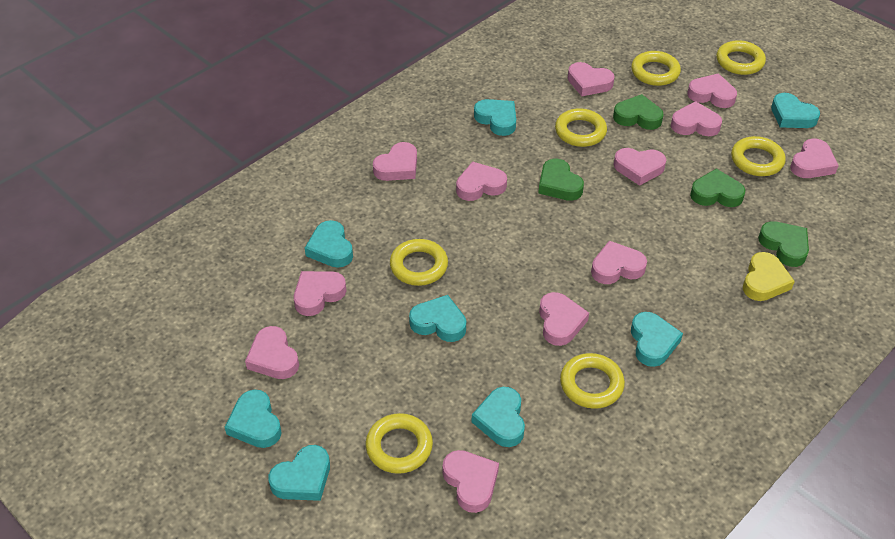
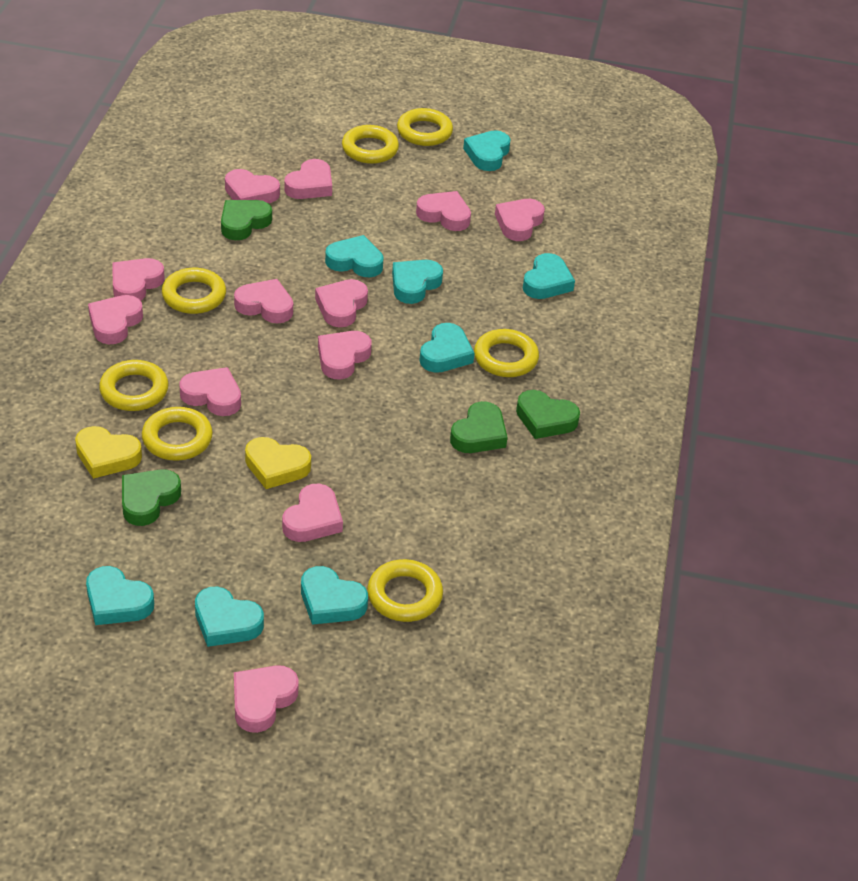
yellow heart: [743,252,795,301] = 1 -> [75,426,142,479] [245,437,311,489] = 2

